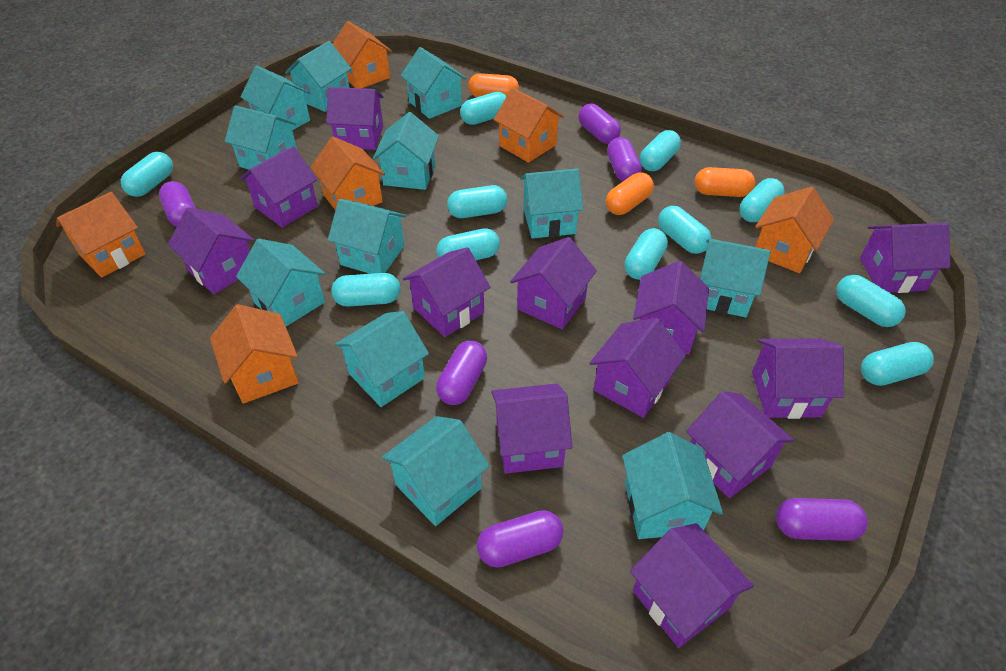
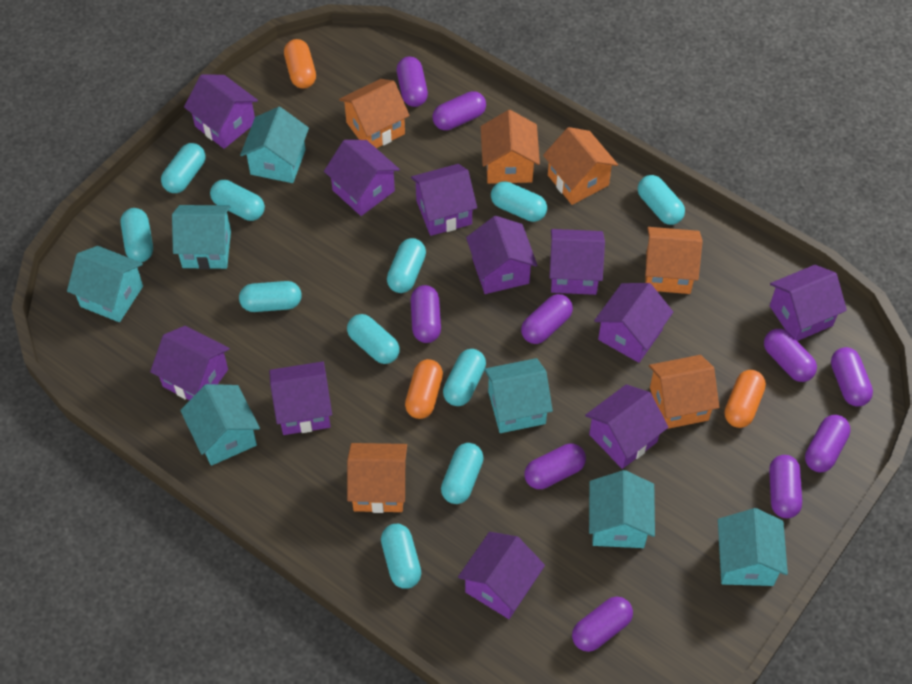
purple capsule: [159,181,196,227] [436,341,487,405] [477,510,563,568] [578,104,621,144] [607,137,642,181] [776,498,868,541] = 6 -> [397,56,428,107] [411,285,441,343] [433,91,486,130] [521,294,573,344] [524,443,586,489] [572,597,633,652] [764,329,817,382] [769,455,802,518] [805,415,850,472] [831,347,873,407] = 10
purple house: [168,207,254,294] [240,146,318,228] [326,87,383,150] [403,247,491,337] [491,383,572,474] [510,237,597,329] [589,318,686,418] [630,523,754,648] [633,261,709,355] [686,391,794,498] [752,338,844,419] [860,223,951,293] = 12 -> [150,326,230,401] [184,74,258,149] [269,361,332,435] [324,140,400,216] [411,164,477,236] [458,532,545,619] [466,216,537,294] [549,229,605,295] [585,384,669,469] [594,283,673,363] [770,265,847,341] = 11
turquoise house: [224,105,298,170] [236,239,325,326] [240,66,310,130] [285,41,352,112] [328,199,406,274] [334,311,429,407] [373,112,439,190] [381,416,489,526] [400,47,466,119] [520,168,584,239] [622,432,723,539] [700,239,771,317] = 12 -> [67,246,143,322] [172,205,231,269] [180,384,260,466] [240,107,309,183] [484,358,553,433] [589,470,655,548] [718,508,788,586] = 7

